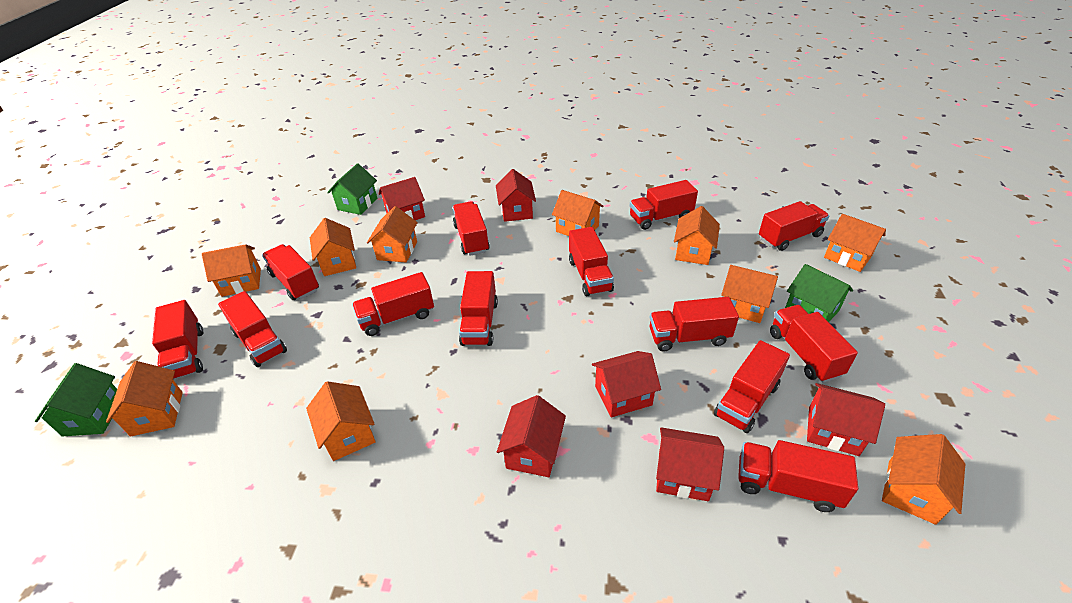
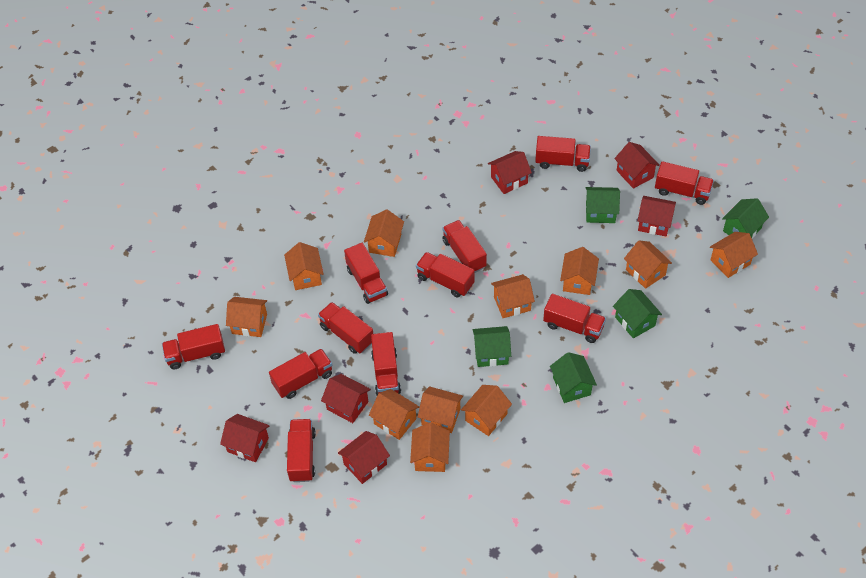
green house: [35,363,117,437] [327,163,377,215] [785,264,853,322] = 3 -> [473,326,511,367] [550,352,597,403] [586,187,620,223] [613,289,662,338] [722,198,769,239] = 5
orange house: [106,361,183,437] [202,244,261,297] [306,381,376,461] [310,218,356,276] [367,206,418,262] [552,190,604,236] [674,206,720,265] [721,265,778,323] [824,214,886,272] [882,434,965,525] = 10 -> [226,297,267,337] [284,242,323,290] [364,209,404,257] [369,389,419,440] [410,422,450,472] [418,386,463,433] [461,385,512,436] [491,274,535,318] [560,247,599,295] [624,241,672,289] [710,232,758,278] = 11
red truck: [152,300,203,379] [218,291,287,367] [262,244,319,300] [352,272,434,336] [453,201,490,256] [459,271,498,346] [569,227,614,296] [630,180,698,230] [650,297,739,352] [714,340,790,433] [738,440,858,512] [759,201,829,251] [770,305,858,383] = 13 -> [162,324,225,369] [269,349,332,399] [287,419,316,482] [318,302,373,354] [344,243,388,304] [371,332,401,395] [416,252,475,297] [442,220,487,273] [535,136,591,172] [543,294,606,343] [655,161,714,205] = 11

